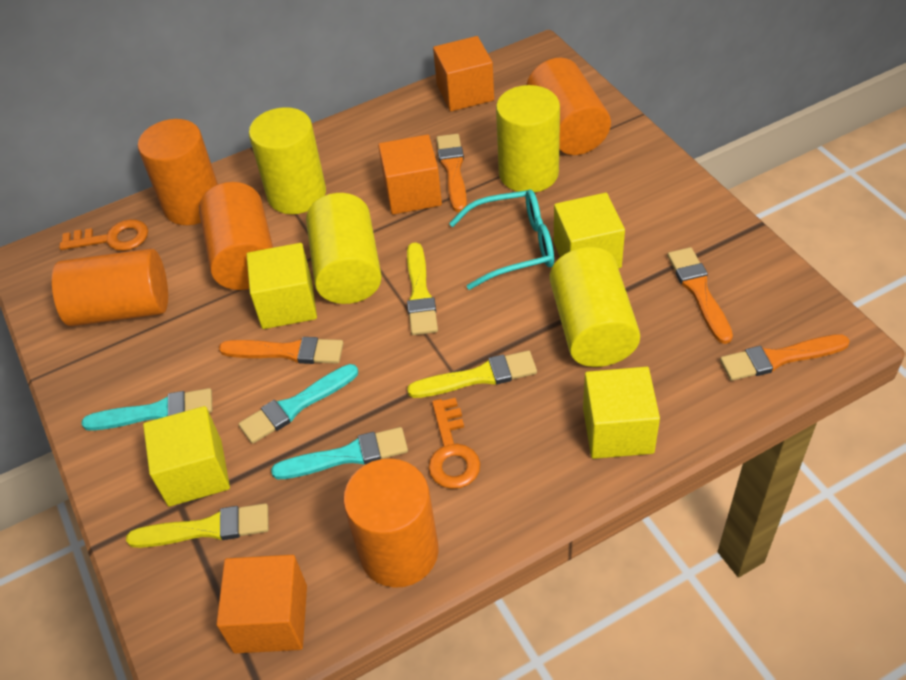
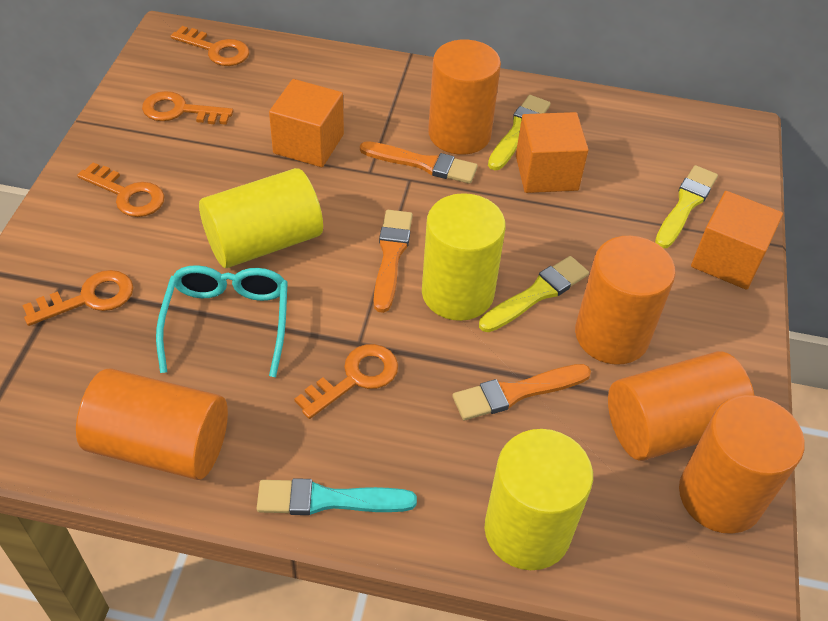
orange brush: [219,337,344,364] [436,134,467,212] [667,247,733,344] [720,334,850,381] = 4 -> [360,141,478,184] [374,210,413,313] [452,364,591,420] = 3
orange key: [59,219,148,251] [428,398,480,489] = 2 -> [22,270,133,326] [77,162,165,217] [142,91,233,125] [170,26,249,66] [294,344,398,419] = 5
turquoise brush: [81,388,212,431] [238,364,358,444] [271,427,408,479] = 3 -> [257,478,417,515] = 1
yellow cube: [143,406,230,507] [246,243,317,329] [554,193,625,268] [583,367,660,459] = 4 -> none = 0
yellow cylinder: [249,107,326,214] [306,193,382,304] [496,85,560,193] [549,247,640,367] = 4 -> [199,168,323,268] [422,193,506,321] [485,429,593,570] = 3

